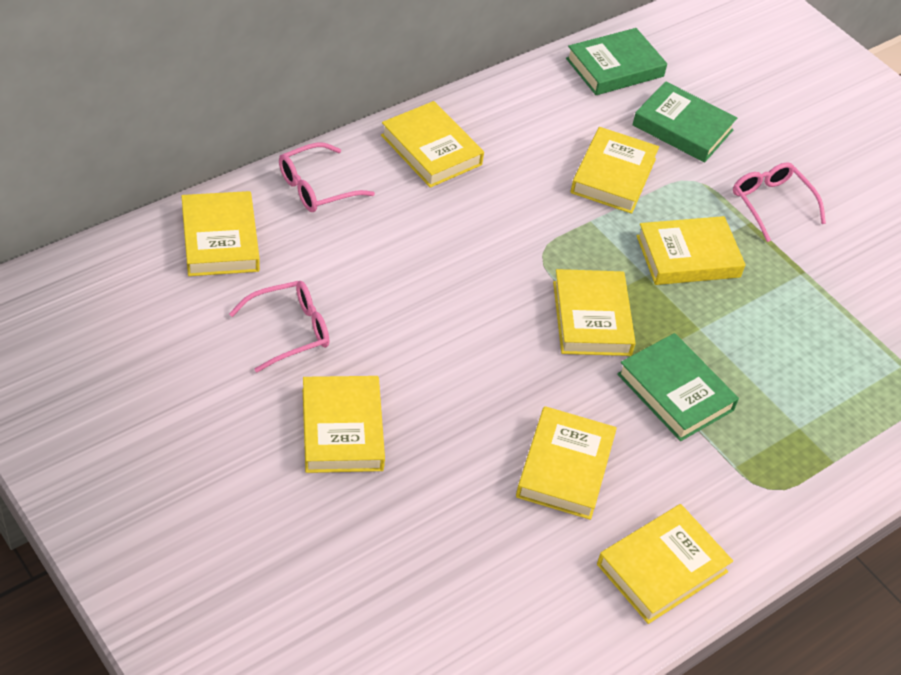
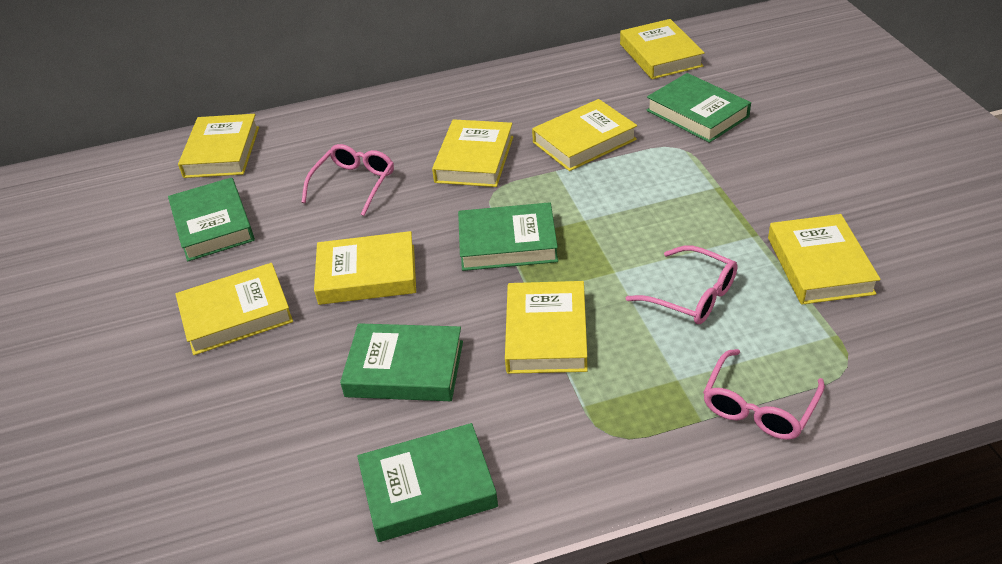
green book: [566,28,667,95] [617,333,739,441] [632,81,737,163] = 3 -> [168,177,255,261] [340,323,463,401] [357,423,498,542] [458,202,558,271] [646,73,751,143] = 5

